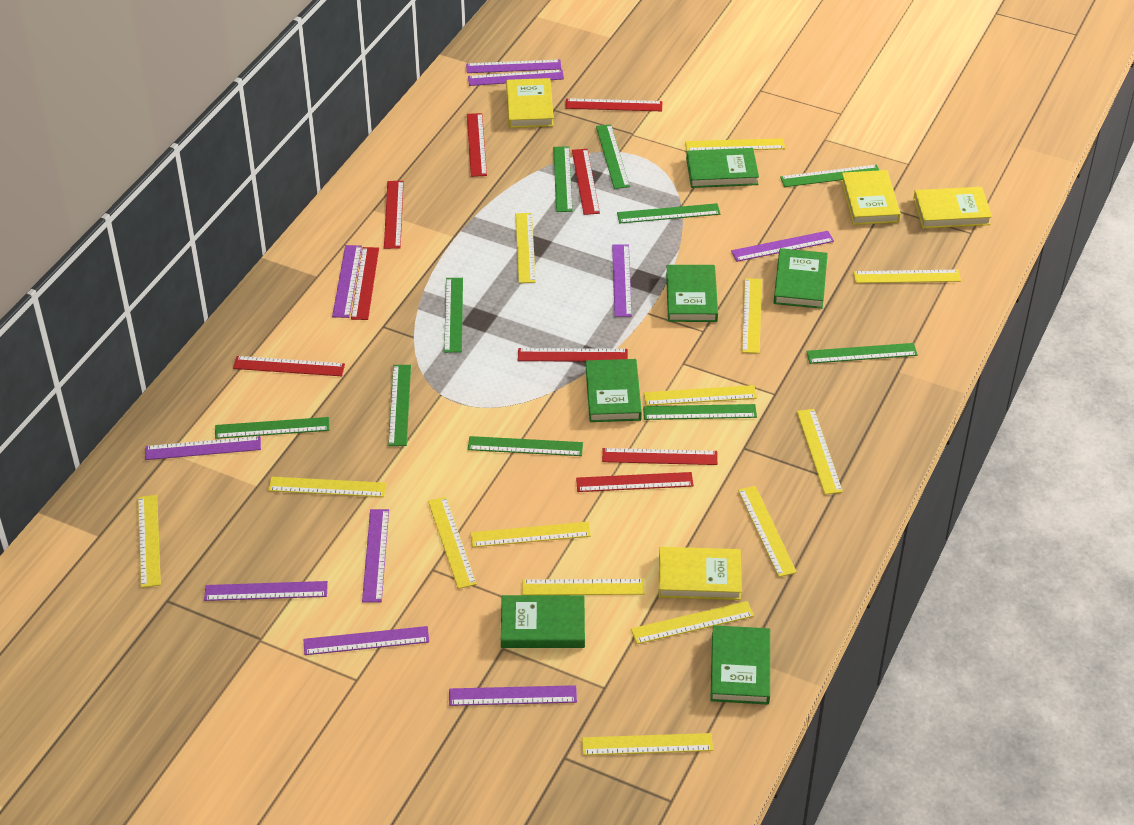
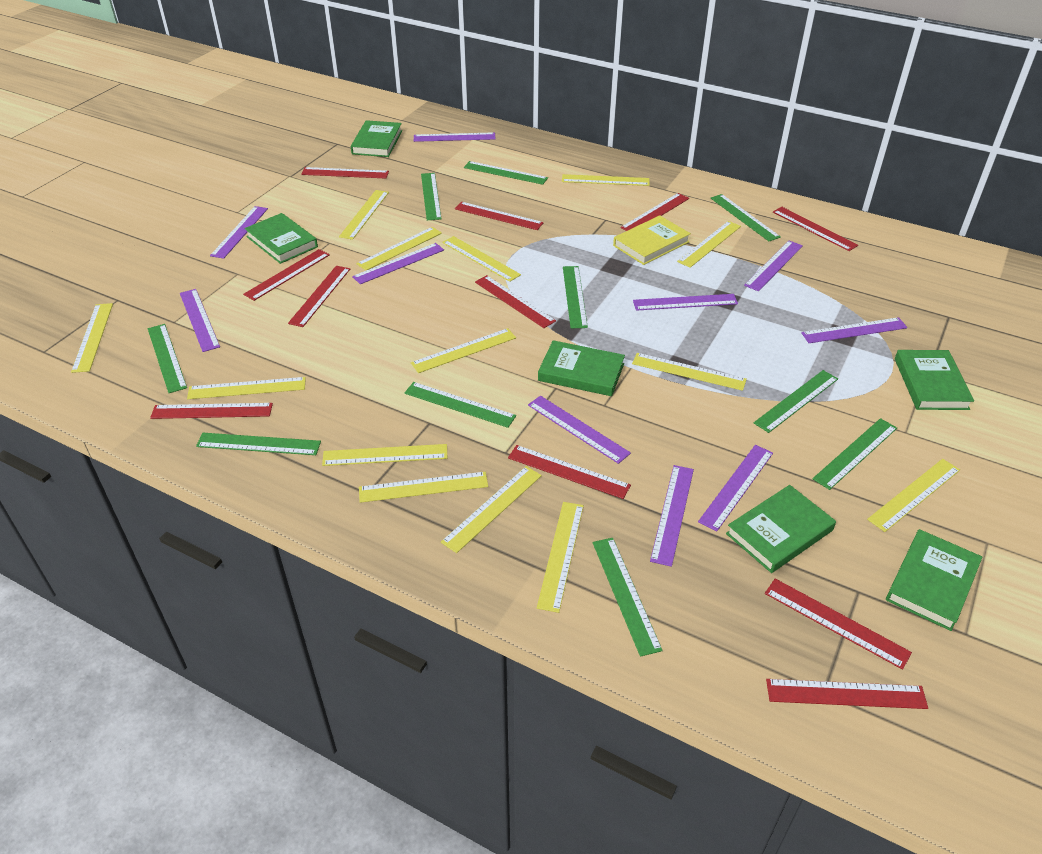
red ruler: [233,356,345,376] [351,247,379,320] [384,181,404,249] [467,113,487,177] [518,348,628,362] [565,98,662,111] [572,149,600,215] [576,472,694,492] [602,448,718,465] = 9 -> [150,403,273,419] [243,249,330,301] [288,266,350,327] [301,167,389,179] [455,202,544,230] [475,275,556,328] [508,445,631,499] [620,193,689,231] [765,579,912,670] [766,679,928,709] [773,207,858,251] = 11
yellow book: [506,78,554,128] [659,547,742,600] [841,170,901,225] [913,187,992,229] = 4 -> [613,215,691,265] = 1

